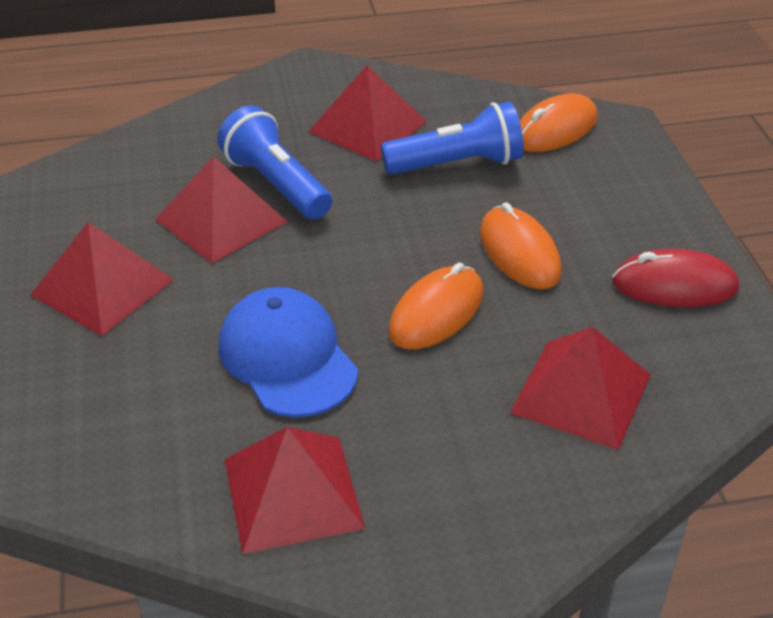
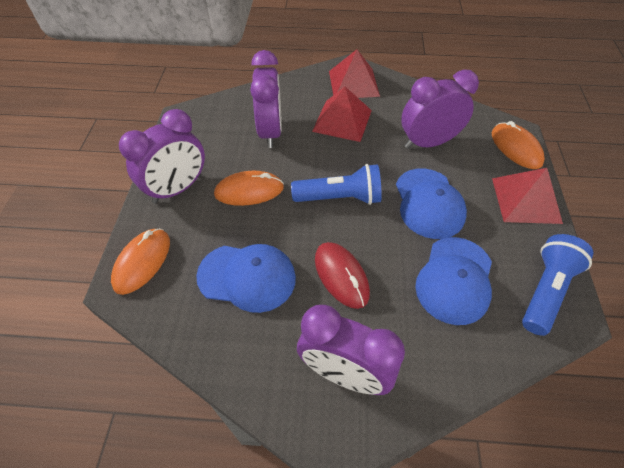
blue cap: [219,287,358,417] = 1 -> [196,244,296,313] [396,168,467,239] [415,237,492,325] = 3
purple clock: none = 0 -> [119,109,205,203] [250,50,282,148] [297,305,405,395] [401,69,479,149] = 4
red pyramid: [30,222,174,336] [155,156,288,263] [225,427,365,554] [308,65,427,161] [510,327,651,450] = 5 -> [312,87,372,142] [329,49,380,98] [492,168,563,224] = 3

